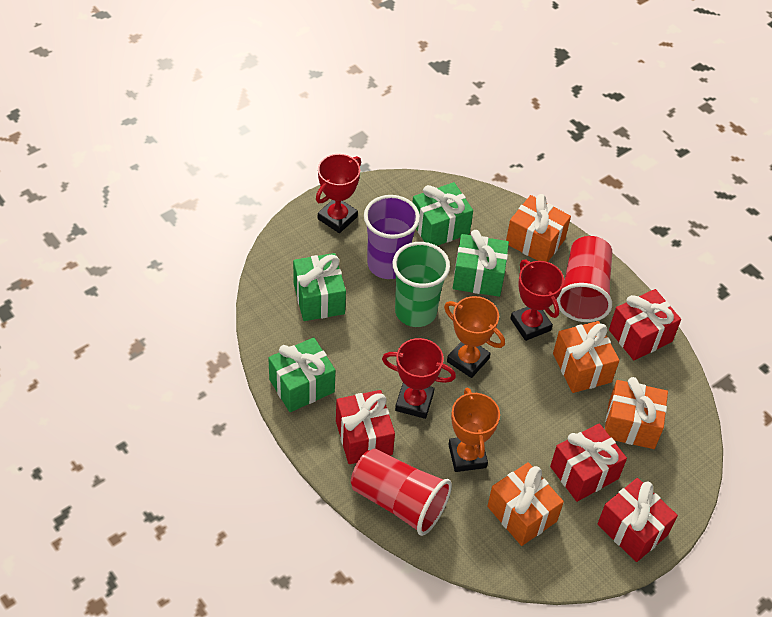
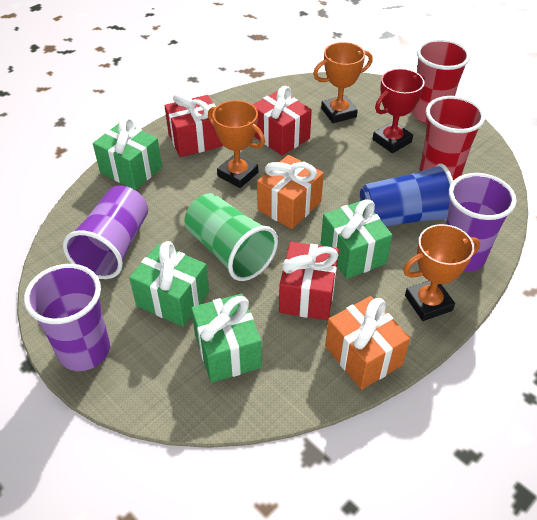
blue cup: none = 0 -> [360,163,453,227] = 1
orange gift: [487,462,564,546] [506,194,571,262] [553,321,619,393] [605,377,668,449] = 4 -> [257,155,324,229] [325,296,410,390] = 2
orange trophy: [444,296,505,378] [448,387,500,472] = 2 -> [208,100,265,188] [313,42,373,123] [403,224,480,321] = 3
purple cup: [364,195,420,279] = 1 -> [24,264,110,371] [63,186,148,279] [446,173,517,272] = 3
red gift: [336,390,395,464] [550,423,627,502] [597,478,678,562] [609,289,681,360] = 4 -> [165,93,223,157] [253,86,312,156] [279,242,339,320] = 3
red trophy: [316,154,361,233] [382,338,456,419] [510,260,564,341] = 3 -> [373,69,425,153] = 1

